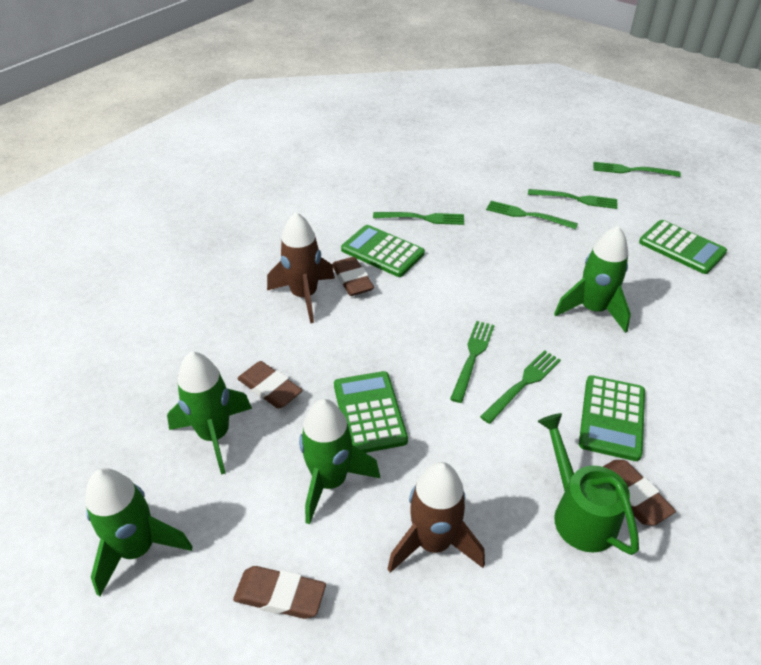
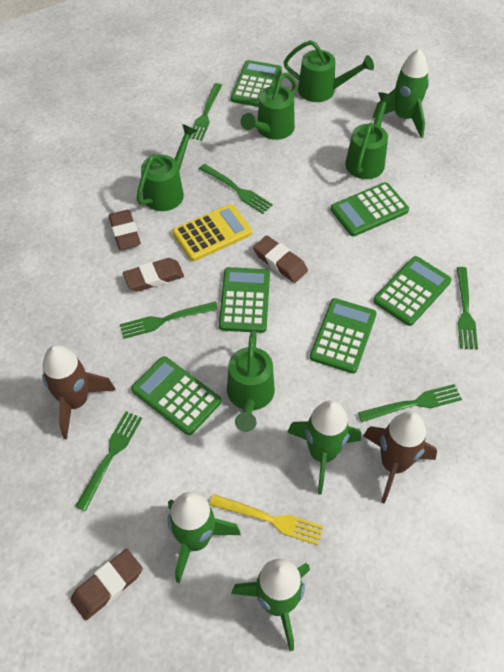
green calculator: [334,371,408,453] [341,225,425,277] [579,375,645,461] [639,220,727,274] = 4 -> [131,356,221,435] [219,267,270,333] [231,60,282,107] [310,298,377,373] [331,182,409,236] [374,256,452,326] = 6
green watering can: [538,413,639,555] = 1 -> [136,124,197,211] [227,331,275,432] [241,73,297,140] [284,40,374,102] [345,92,393,179] = 5
yellow calculator: none = 0 -> [172,204,252,261] = 1
yellow fork: none = 0 -> [209,494,323,545] = 1

